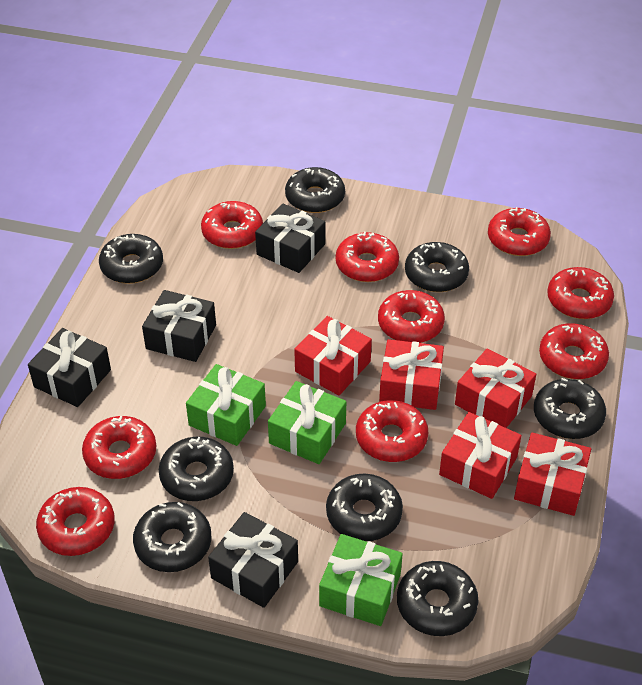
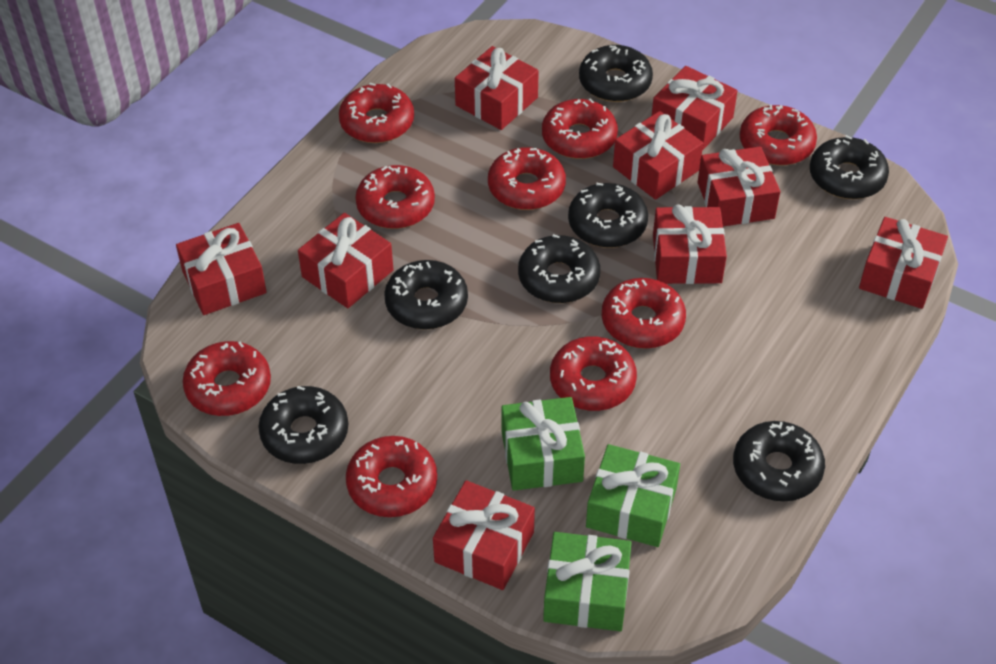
black donut: [99,234,163,284] [133,502,211,572] [159,437,234,501] [285,167,345,213] [326,474,403,541] [397,561,478,636] [405,242,469,292] [534,378,606,439] = 8 -> [259,386,348,464] [384,260,468,330] [518,234,600,303] [568,183,648,248] [579,45,653,102] [733,421,825,502] [810,135,889,199] = 7
black gift: [28,328,111,407] [142,290,216,362] [208,512,298,608] [255,204,325,273] = 4 -> none = 0
red gift: [294,316,372,395] [379,339,444,410] [439,412,522,499] [455,348,536,428] [514,432,591,516] = 5 -> [176,223,267,315] [298,213,394,308] [433,480,535,590] [455,46,539,130] [613,111,703,200] [652,66,738,151] [653,205,727,284] [698,147,780,226] [859,217,948,309] = 9

